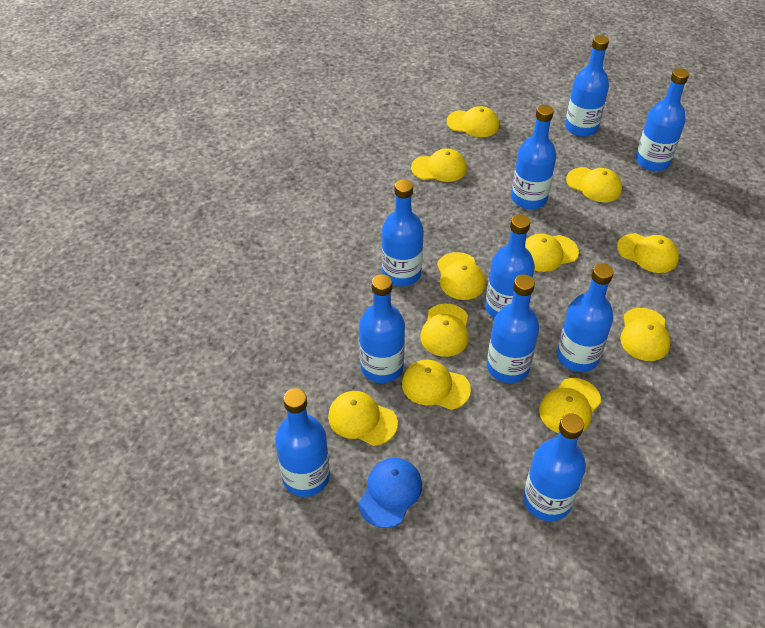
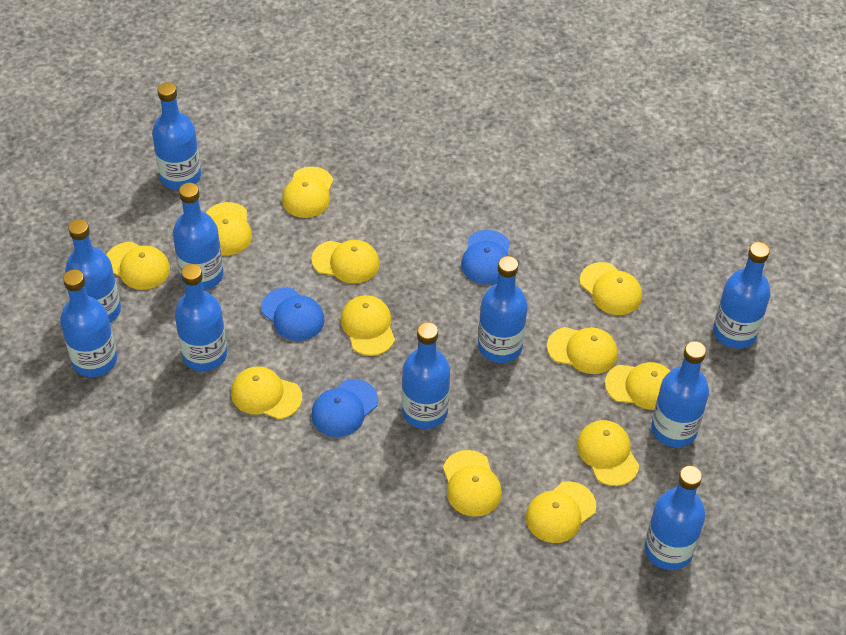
blue cap: [358,458,422,528] = 1 -> [261,288,325,341] [311,379,378,437] [461,230,510,284] = 3
yellow cap: [328,391,398,446] [402,360,471,410] [411,148,467,182] [420,304,469,357] [437,252,486,300] [447,106,499,137] [525,234,579,272] [539,378,601,433] [566,167,622,202] [617,233,679,273] [620,308,671,361] = 11 -> [106,242,170,290] [206,202,252,256] [231,366,302,419] [282,167,333,218] [312,240,380,284] [340,295,395,356] [443,450,502,517] [526,481,596,543] [547,327,618,374] [577,420,639,486] [580,262,642,315] [605,362,670,410] = 12

